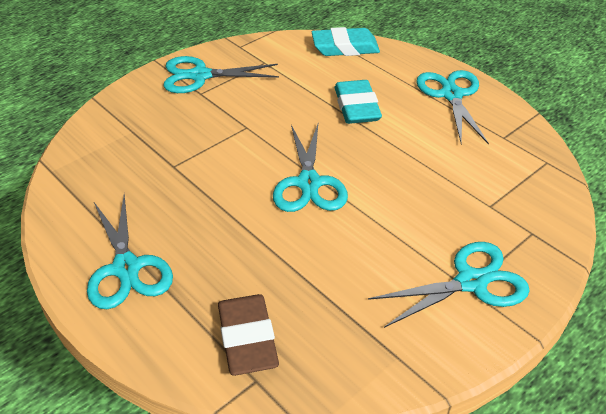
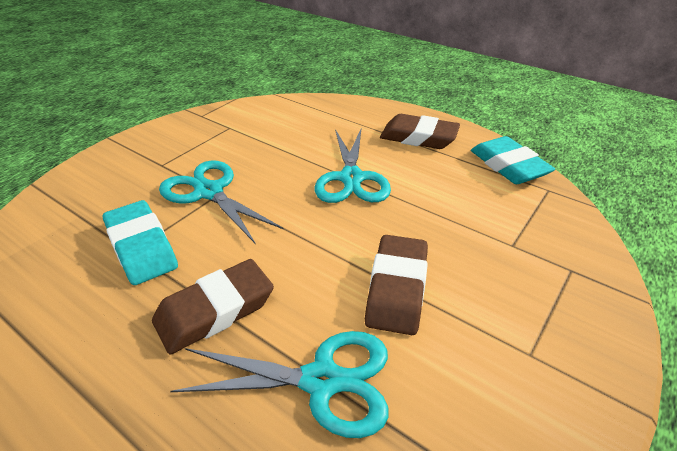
brown eraser: [218,294,279,376] = 1 -> [152,259,274,354] [365,235,428,335] [380,114,460,149] = 3
turquoise scissors: [87,194,173,309] [164,56,279,93] [273,124,348,212] [368,242,530,328] [416,70,489,144] = 5 -> [159,160,283,244] [170,331,388,438] [315,129,391,203] = 3

